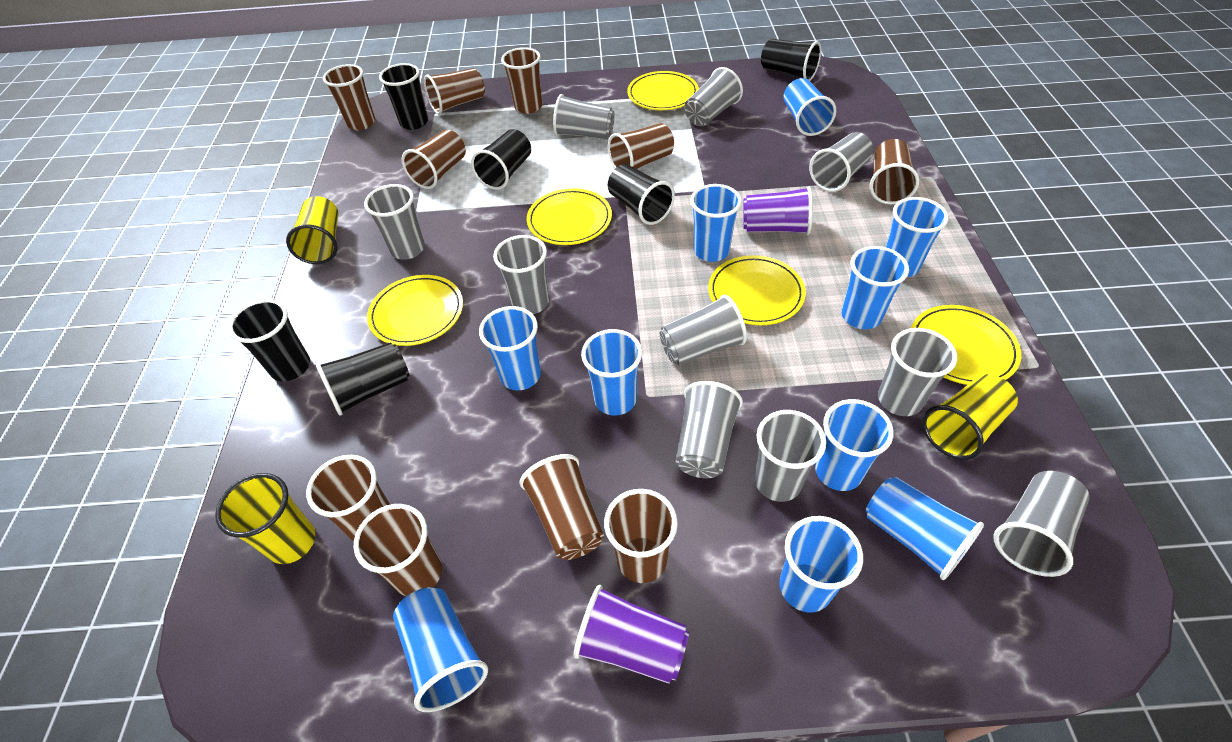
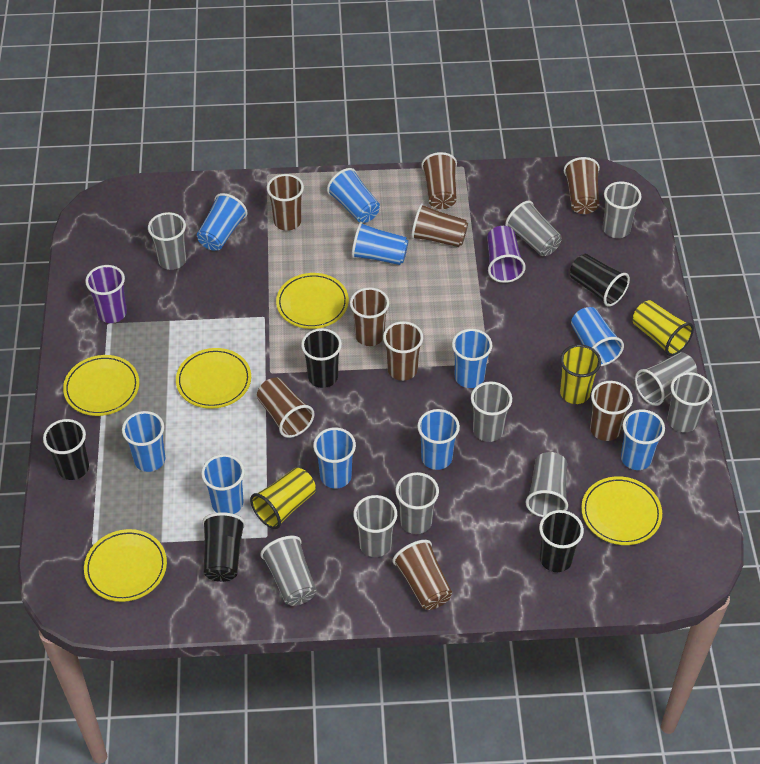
black cup: [229,299,310,381] [316,342,410,415] [379,63,428,130] [471,129,531,190] [608,164,675,225] [761,39,821,81] = 6 -> [43,419,89,480] [202,512,245,582] [301,328,342,388] [539,510,584,572] [570,254,630,307] = 5
brown cup: [306,455,390,542] [323,64,375,130] [354,504,442,596] [402,129,466,189] [424,68,485,114] [501,47,543,114] [519,454,604,560] [604,489,678,583] [608,123,674,169] [870,139,919,205] = 10 -> [257,377,315,438] [267,174,304,231] [350,287,389,346] [383,321,423,381] [392,540,452,610] [411,203,468,247] [421,152,457,209] [564,157,600,214] [590,381,633,441] = 9

